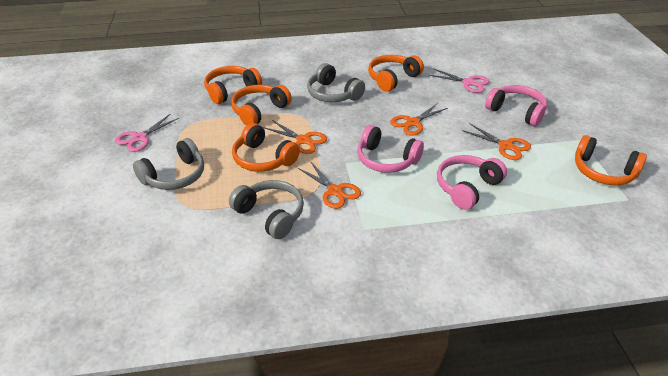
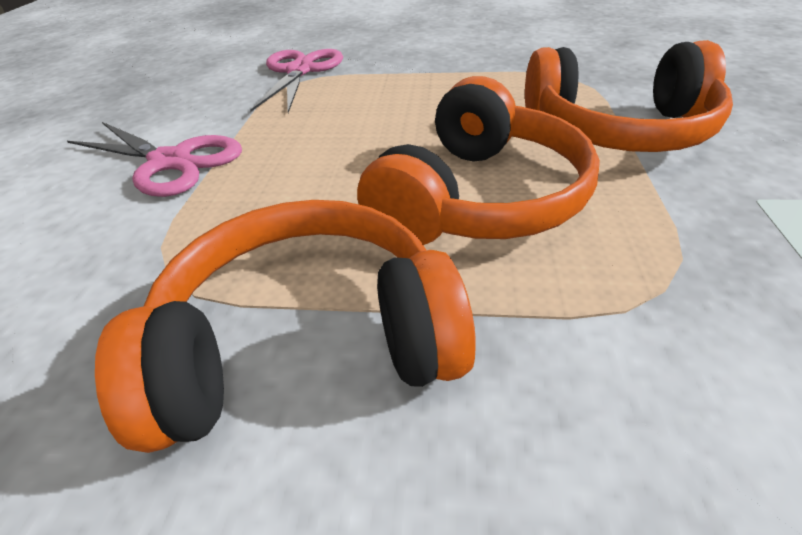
grey headphones: [133,138,204,190] [229,180,304,239] [307,63,365,102] = 3 -> none = 0
orange headphones: [204,66,262,104] [231,85,292,126] [232,123,300,172] [368,55,424,92] [575,135,647,185] = 5 -> [95,200,476,453] [357,76,600,245] [525,40,733,152] = 3
orange scissors: [263,120,327,154] [298,161,361,209] [390,103,448,136] [462,123,531,160] = 4 -> none = 0
pink headphones: [357,125,424,173] [437,155,507,210] [485,85,547,126] = 3 -> none = 0

